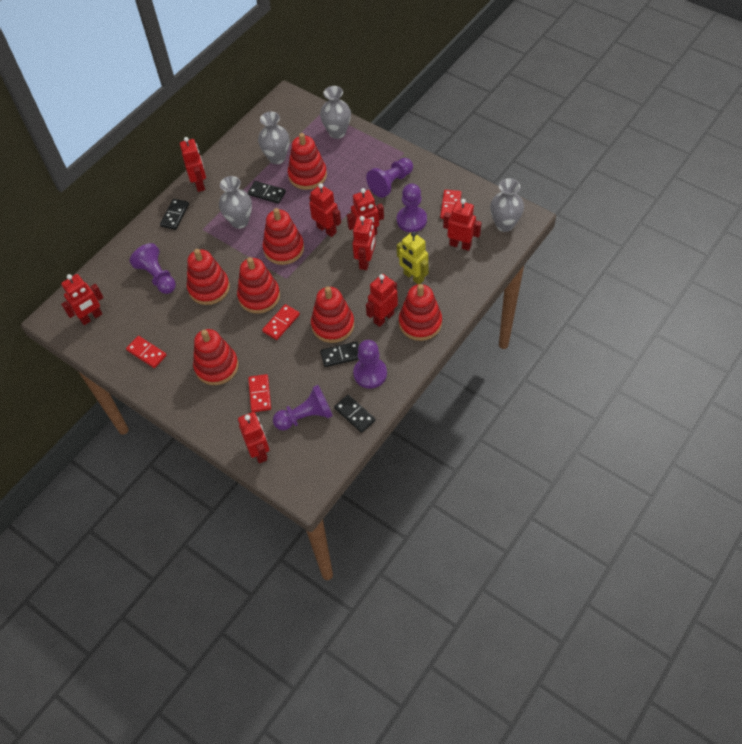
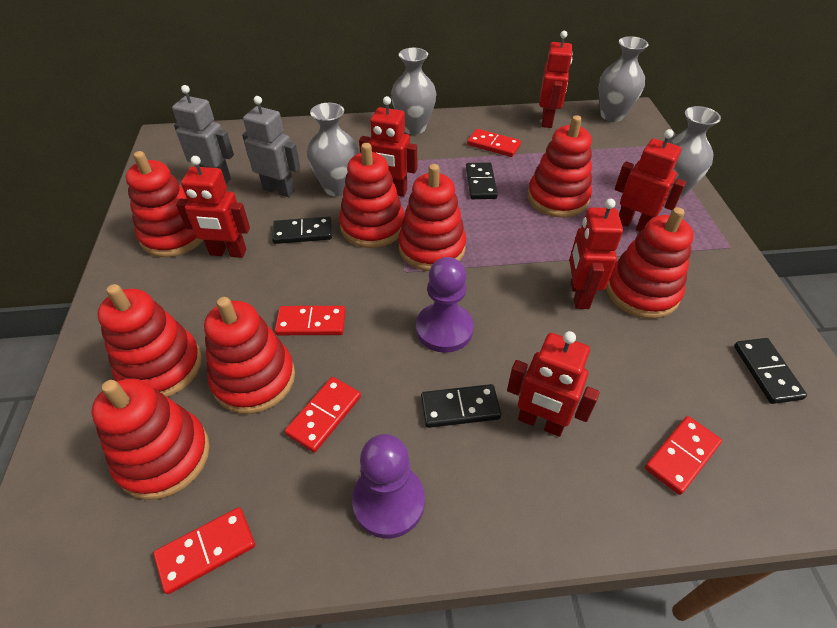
grey robot: none = 0 -> [172,85,234,184] [242,96,300,197] = 2
purple pawn: [130,243,176,294] [273,385,333,430] [353,340,387,389] [366,158,413,198] [397,183,427,232] = 5 -> [352,434,425,539] [416,257,474,353] = 2
red domino: [126,336,167,368] [248,374,271,412] [262,304,300,340] [440,190,461,219] = 4 -> [153,507,255,594] [275,306,346,335] [285,377,361,453] [467,129,521,157] [645,416,722,495] = 5
red robot: [61,274,104,325] [180,137,206,192] [238,412,269,463] [309,183,341,237] [347,188,384,235] [352,216,376,270] [366,274,398,327] [443,199,482,251] = 8 -> [176,156,250,258] [359,96,417,197] [507,331,600,437] [539,31,573,128] [569,199,623,309] [615,129,686,232] = 6
red stacking toy: [187,249,230,305] [193,329,238,385] [237,257,280,314] [263,208,304,265] [288,133,327,190] [311,286,354,343] [399,284,442,341] = 7 -> [91,378,210,500] [97,284,202,397] [126,151,203,257] [204,297,295,414] [339,143,404,248] [398,164,466,271] [528,115,592,218] [606,207,694,319] = 8
yellow robot: [397,232,429,284] = 1 -> none = 0

